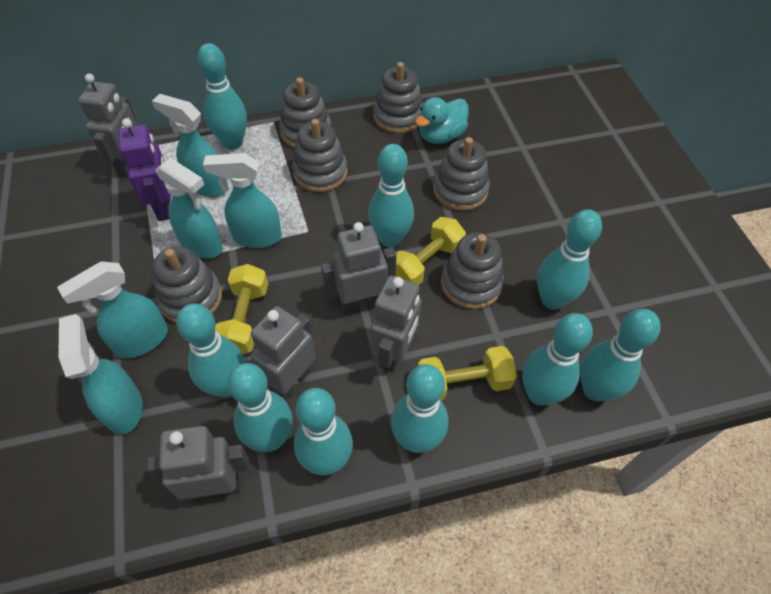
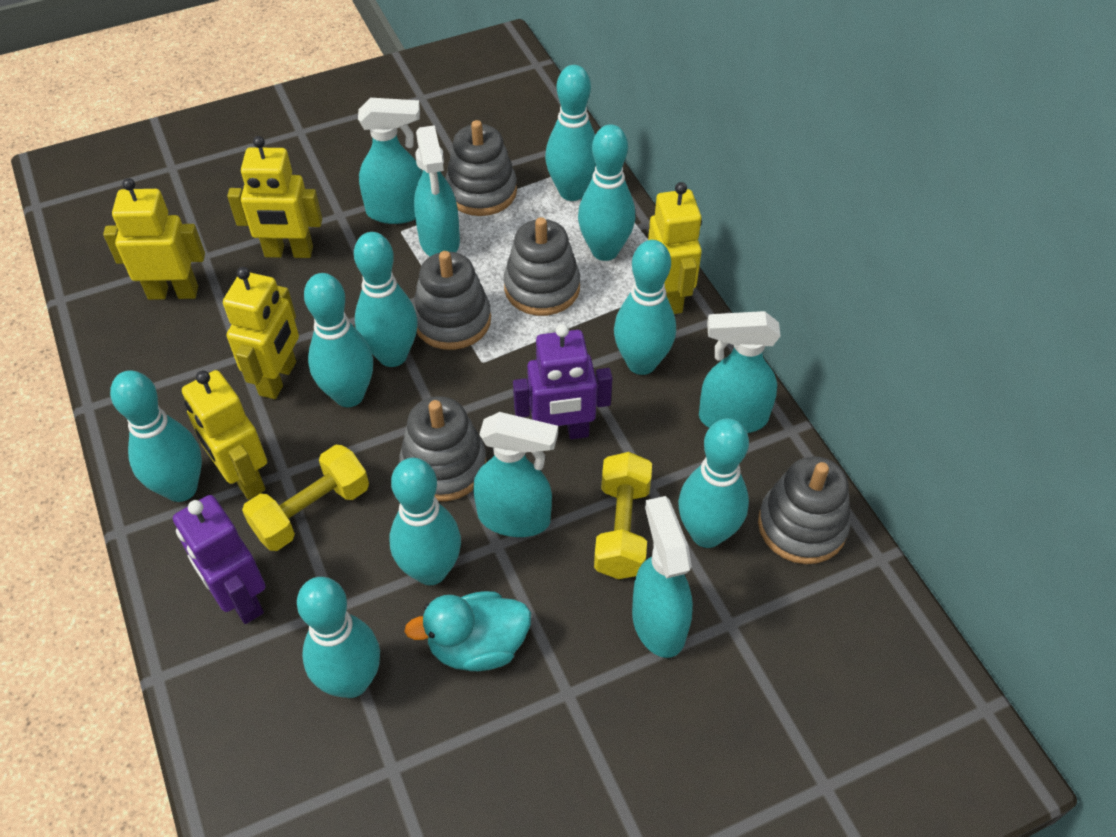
grey robot: [78,73,137,177] [147,426,250,500] [250,306,316,401] [321,222,396,314] [370,276,422,372] = 5 -> none = 0
grey stacking toy: [152,246,222,323] [279,77,331,148] [292,119,347,192] [373,62,423,133] [433,137,490,211] [441,233,504,309] = 6 -> [399,396,487,501] [413,251,491,350] [445,120,517,216] [504,217,580,316] [758,456,851,564] = 5
purple robot: [118,118,171,221] = 1 -> [173,495,266,624] [513,324,612,439] = 2
yellow dumbbell: [215,264,268,354] [395,217,466,286] [418,346,517,401] = 3 -> [242,445,369,551] [594,452,652,579] = 2
yellow robot: none = 0 -> [103,178,205,300] [182,370,267,500] [223,267,299,399] [227,136,322,258] [648,182,702,314] = 5

